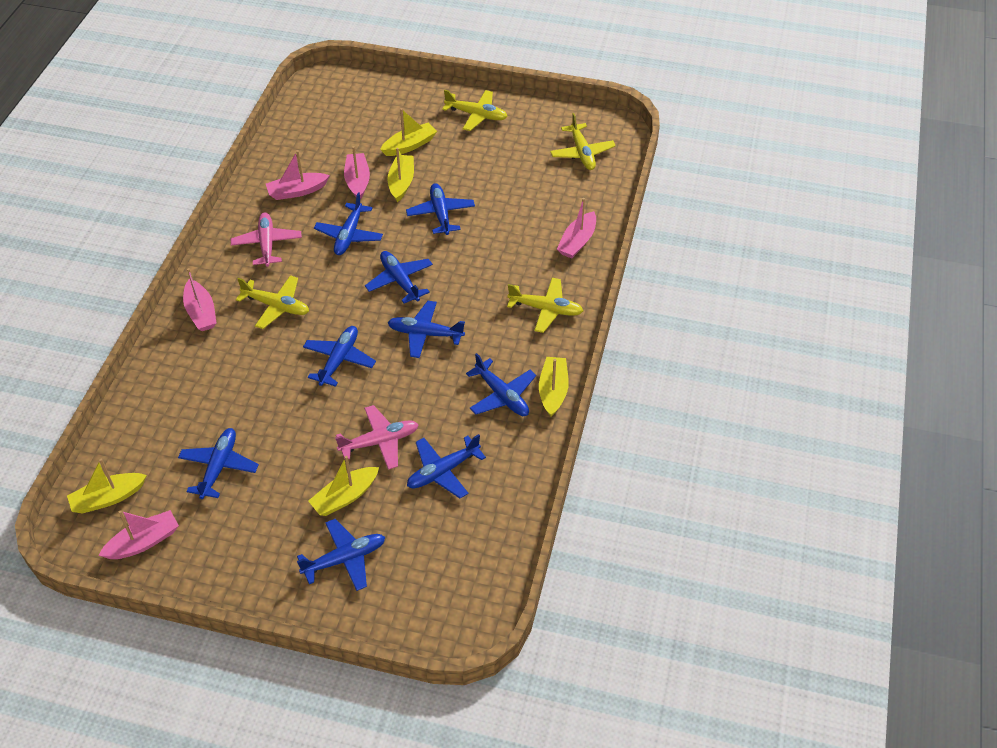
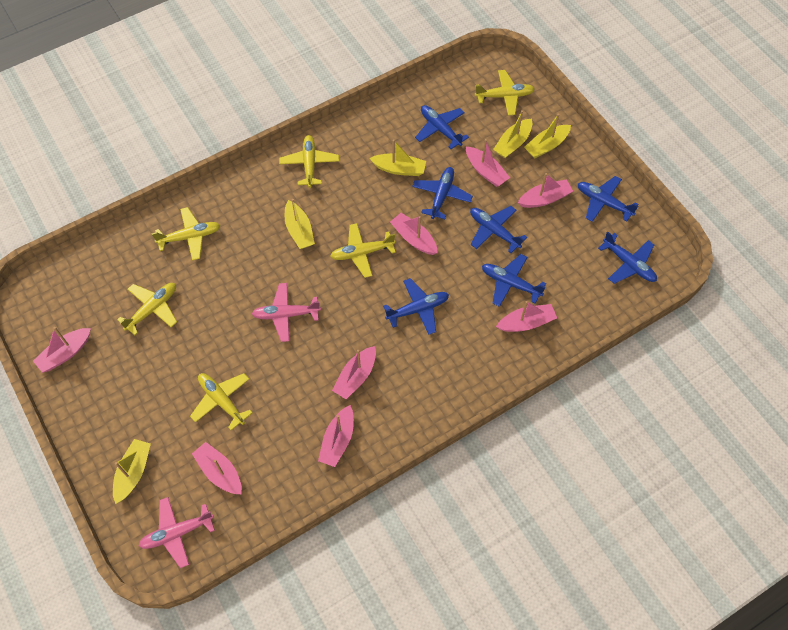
blue plane: [178,428,259,499] [297,519,385,591] [303,326,376,387] [314,192,383,255] [365,251,433,303] [387,301,465,358] [406,183,475,235] [407,434,486,498] [466,353,536,416] = 9 -> [383,278,449,335] [412,167,473,219] [415,105,469,149] [470,206,527,253] [482,254,546,307] [578,176,638,222] [598,231,657,284] = 7
pink boat: [98,510,179,559] [183,268,216,331] [266,150,330,200] [344,146,370,199] [557,198,596,258] = 5 -> [33,327,91,373] [192,442,242,494] [318,405,354,467] [332,346,376,399] [390,213,438,255] [466,139,510,187] [496,301,557,332] [518,173,573,208] = 8
yellow plane: [236,275,309,329] [442,90,508,131] [507,278,583,333] [550,113,616,170] = 4 -> [117,283,177,335] [152,207,220,261] [190,373,253,430] [279,135,339,188] [330,223,396,278] [475,70,534,116] = 6

